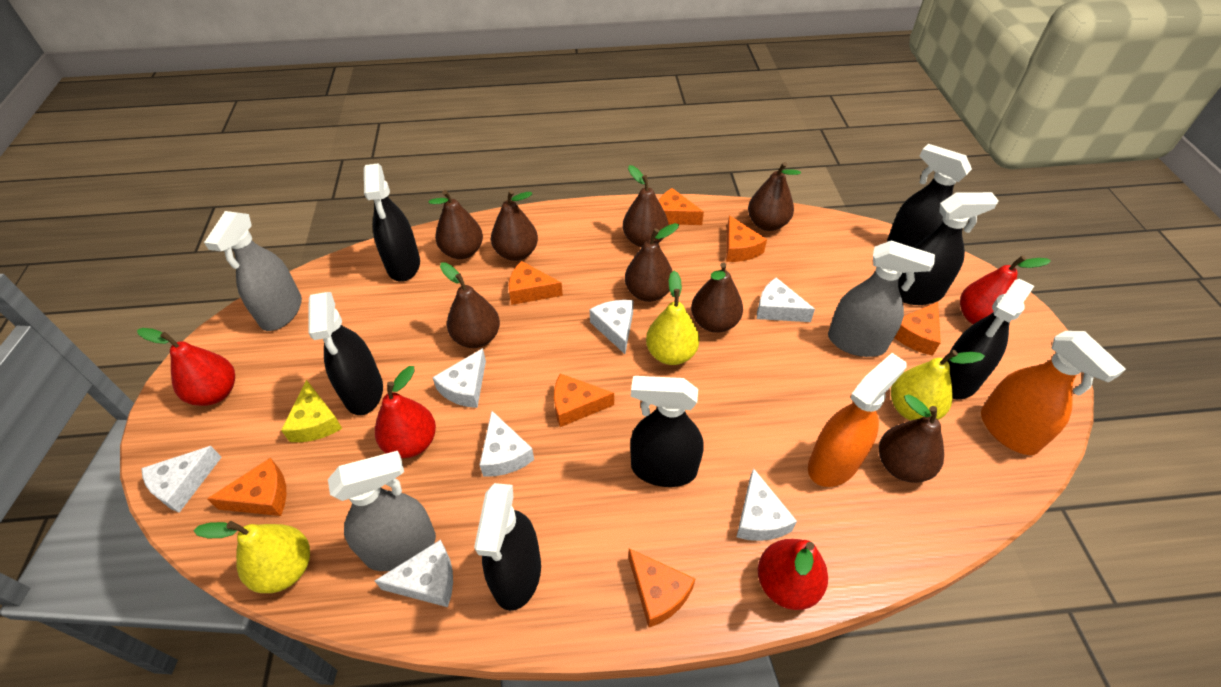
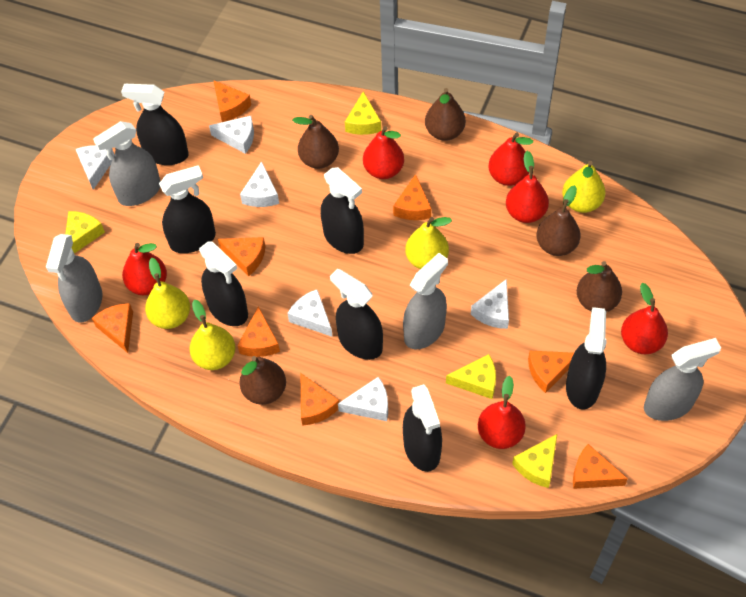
brown pear: [428,190,483,259] [440,262,500,348] [491,190,538,261] [623,165,668,247] [625,223,679,302] [691,262,743,333] [748,162,801,231] [879,394,944,483] = 8 -> [240,356,286,405] [292,115,339,169] [425,88,466,141] [537,185,580,256] [577,261,622,312] = 5
grey spray bottle: [204,211,302,331] [328,451,436,571] [828,240,935,357] = 3 -> [46,234,102,323] [93,121,161,206] [403,253,448,349] [644,338,721,421] = 4
orange cheese: [207,458,286,516] [509,261,563,305] [554,374,614,427] [628,549,695,628] [658,188,704,225] [726,215,767,262] [894,302,941,356] = 7 -> [92,303,133,353] [213,80,251,122] [218,237,265,277] [237,307,280,357] [301,373,339,426] [393,174,431,220] [528,351,574,393] [573,444,628,489] = 8
orange spray bottle: [808,353,906,487] [981,331,1126,455] = 2 -> none = 0
red pear: [137,328,235,406] [375,366,436,458] [758,539,828,610] [960,255,1051,324] = 4 -> [122,243,167,295] [363,126,404,179] [478,376,526,449] [488,132,533,186] [506,151,549,223] [621,283,668,354] = 6
white cheese: [141,446,222,513] [375,540,453,607] [432,348,486,408] [480,411,534,476] [589,300,633,354] [736,468,797,541] [757,278,815,322] = 7 -> [76,145,114,190] [209,116,254,154] [240,161,279,207] [287,290,332,337] [338,377,388,421] [471,279,509,329] = 6
yellow cheese: [281,380,342,442] = 1 -> [65,211,105,254] [345,92,381,135] [446,354,496,399] [512,434,557,488] = 4
yellow pear: [194,521,310,593] [646,271,699,365] [891,350,985,421] = 3 -> [145,258,190,329] [190,300,235,370] [405,217,452,269] [562,161,605,213] = 4

